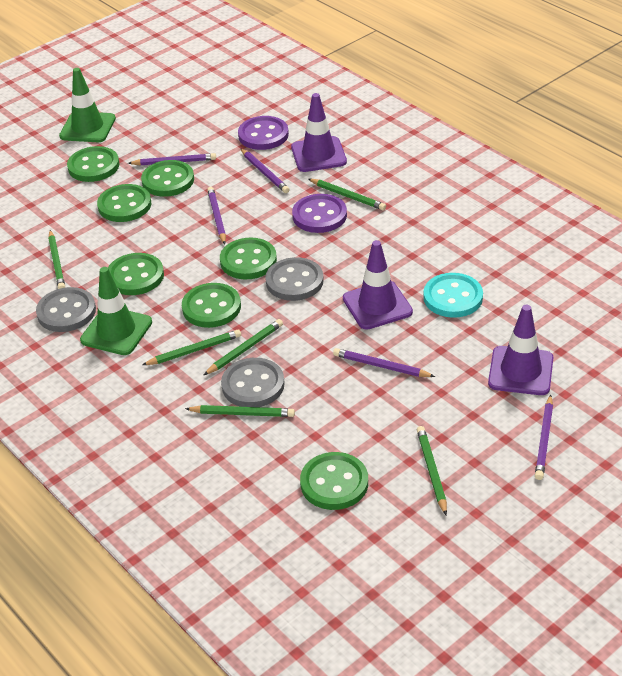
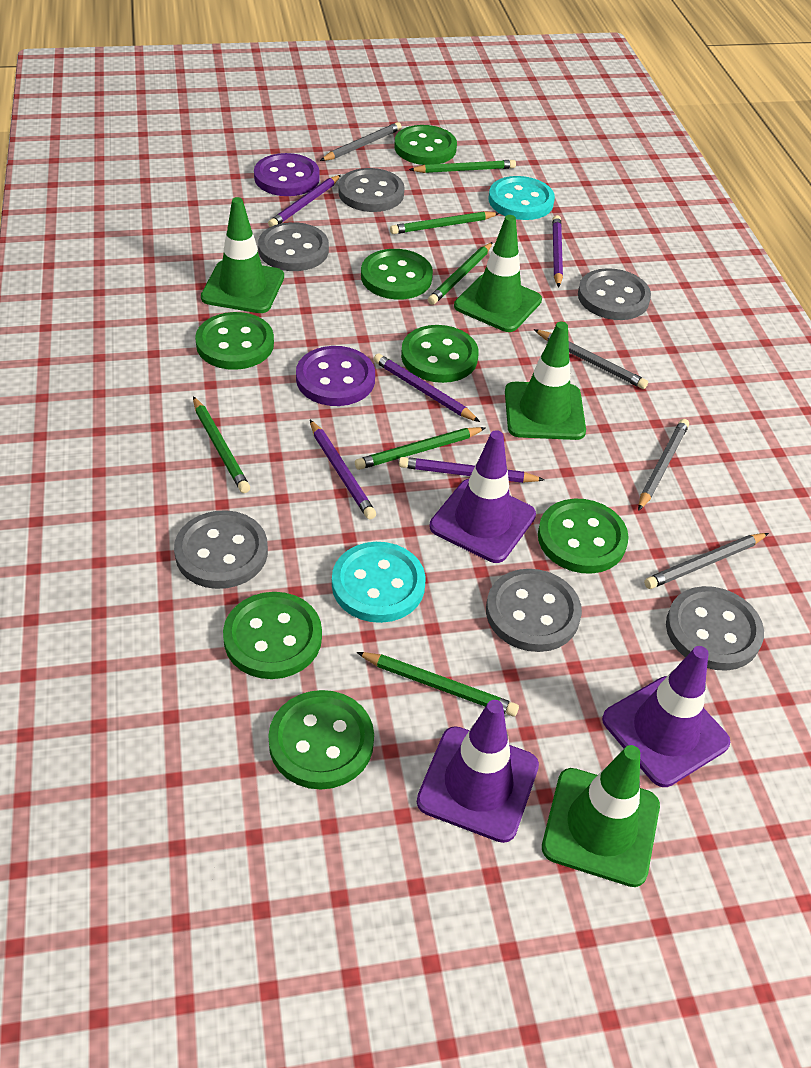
green traffic cone: [59,68,116,142] [80,267,152,355] = 2 -> [201,197,284,313] [454,215,542,332] [505,322,586,440] [542,745,660,887] = 4
grey button: [36,287,96,332] [221,358,285,407] [265,257,324,301] = 3 -> [174,510,268,589] [258,222,329,271] [338,168,404,212] [486,569,582,652] [578,268,651,320] [666,586,764,671] = 6
grey pencil: none = 0 -> [320,122,402,161] [534,329,648,389] [638,419,689,511] [644,533,769,589] = 4
turquoise button: [423,273,483,318] = 1 -> [332,542,426,623] [489,176,555,220] = 2

